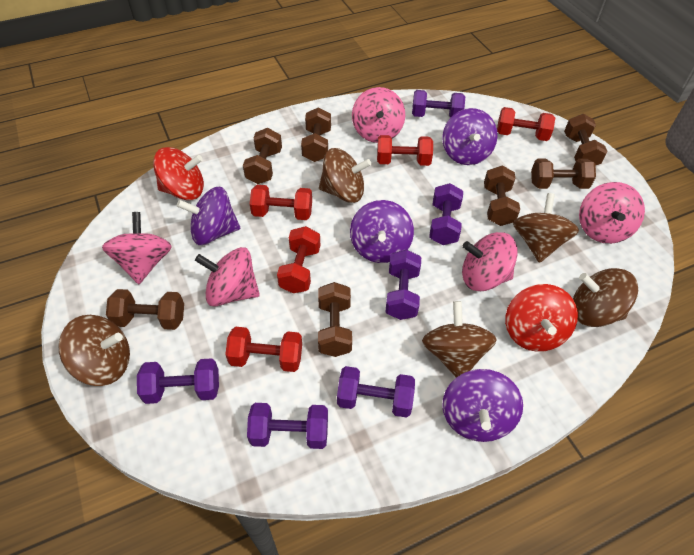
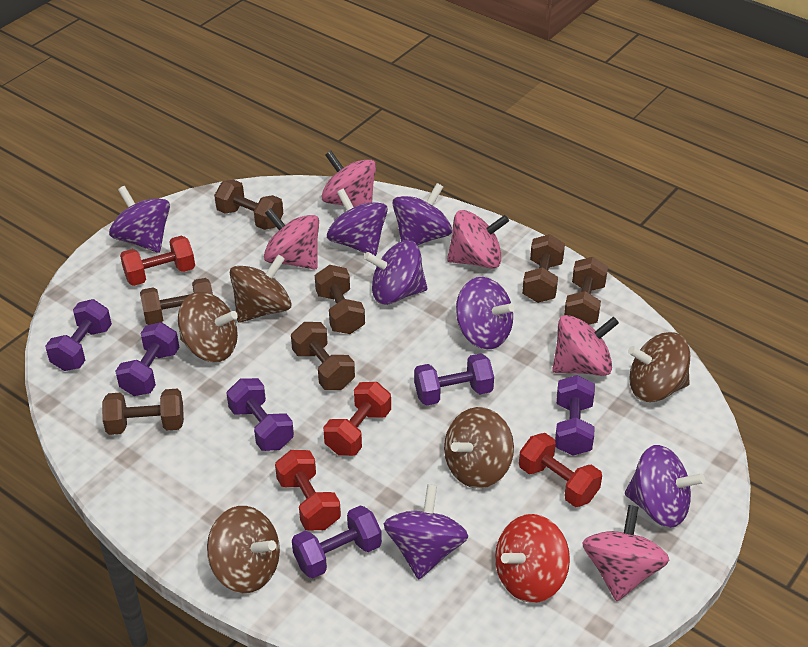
purple spinning top: [177,187,240,245] [350,200,414,263] [442,108,498,165] [442,369,523,442] = 4 -> [109,186,170,253] [327,188,388,256] [364,240,427,305] [384,484,468,579] [392,183,452,246] [456,277,515,349] [625,445,705,528] = 7
red dumbbell: [225,327,302,372] [250,185,312,220] [277,226,321,293] [377,135,433,166] [497,107,555,141] = 5 -> [120,235,195,286] [275,450,341,531] [323,382,391,456] [519,433,602,507] = 4
red spinning top: [153,147,204,200] [505,284,578,352] = 2 -> [495,514,570,603] = 1

